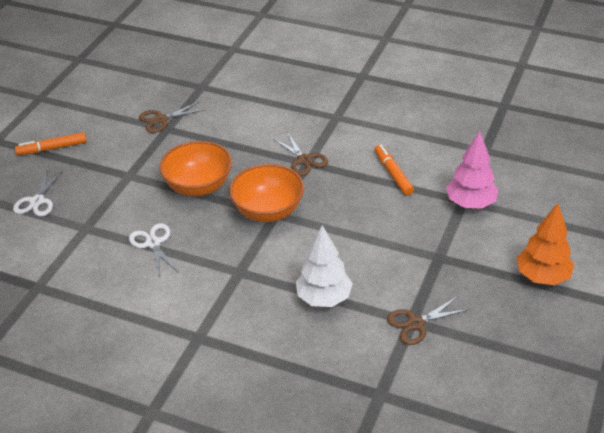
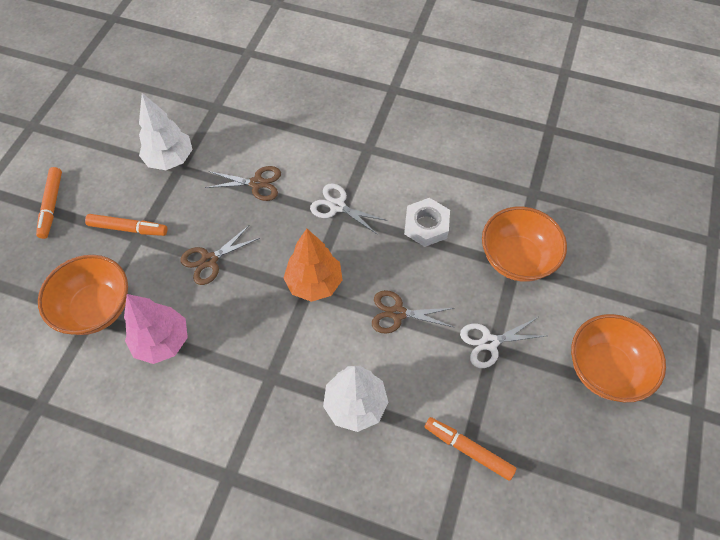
orange bowl: [159,141,232,196] [229,164,304,222] = 2 -> [38,255,128,335] [482,207,567,282] [571,314,666,402] = 3
orange marker: [15,132,87,155] [374,145,414,195] = 2 -> [36,167,62,239] [85,214,167,236] [425,417,516,481] = 3
white nut: none = 0 -> [404,198,450,247] = 1
white tree: [296,225,353,307] = 1 -> [139,93,193,170] [323,366,389,432] = 2

